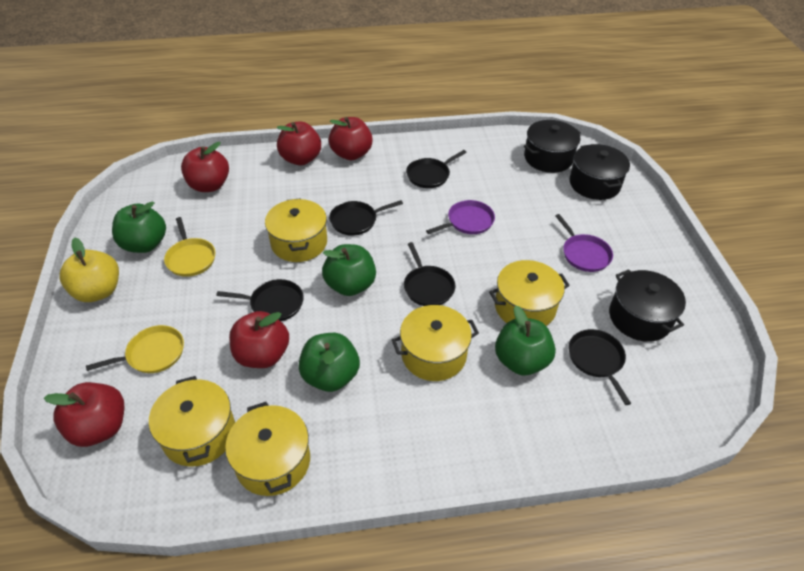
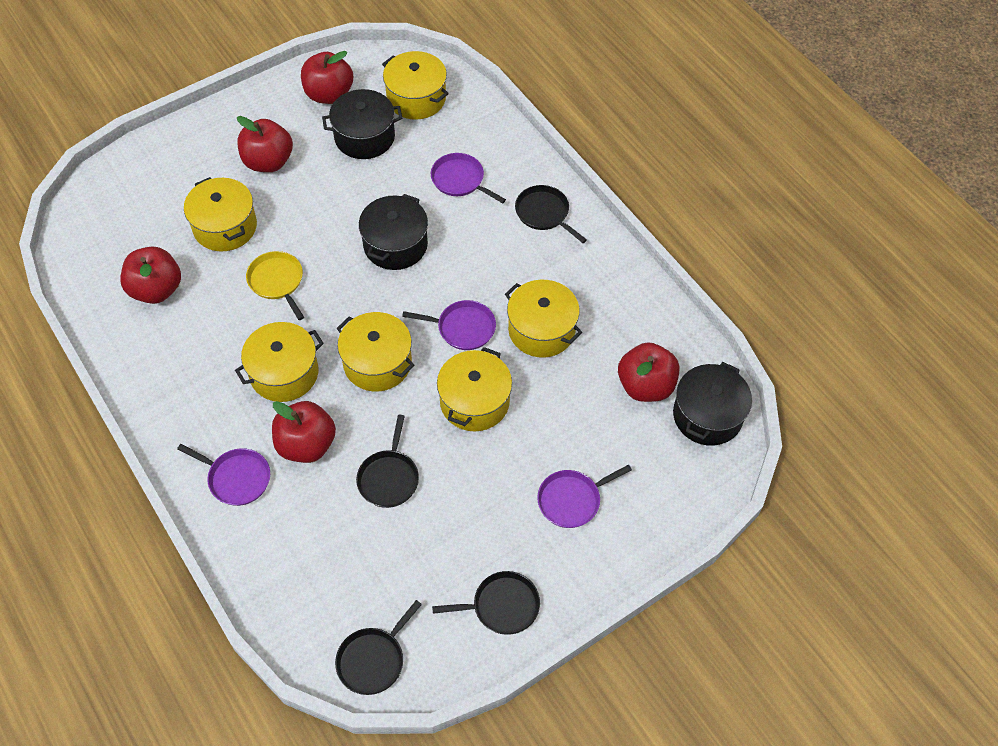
black pan: [216,279,304,321] [329,200,403,236] [404,242,456,306] [406,150,467,188] [569,329,631,405] = 5 -> [335,600,422,695] [356,415,419,508] [432,571,540,635] [515,185,587,243] = 4
green apple: [112,201,166,253] [298,333,360,392] [322,244,376,296] [495,306,556,375] = 4 -> none = 0
purple pan: [426,200,495,234] [555,214,613,272] = 2 -> [177,444,270,506] [402,300,496,350] [431,153,506,204] [537,465,632,528] = 4
yellow apple: [59,237,119,302] = 1 -> none = 0
yellow pan: [86,325,184,373] [164,217,215,277] = 2 -> [246,251,304,320] = 1
yellow pot: [149,376,235,467] [225,402,310,496] [265,198,327,262] [392,305,479,381] [489,260,570,326] = 5 -> [184,177,257,251] [235,322,324,402] [337,312,414,392] [382,51,449,120] [437,347,512,432] [505,280,582,358] = 6

